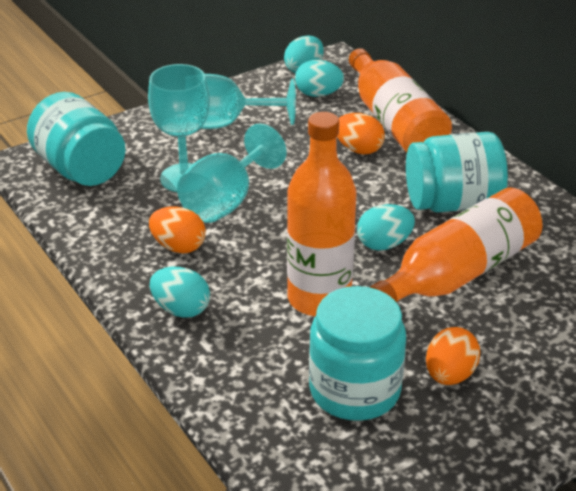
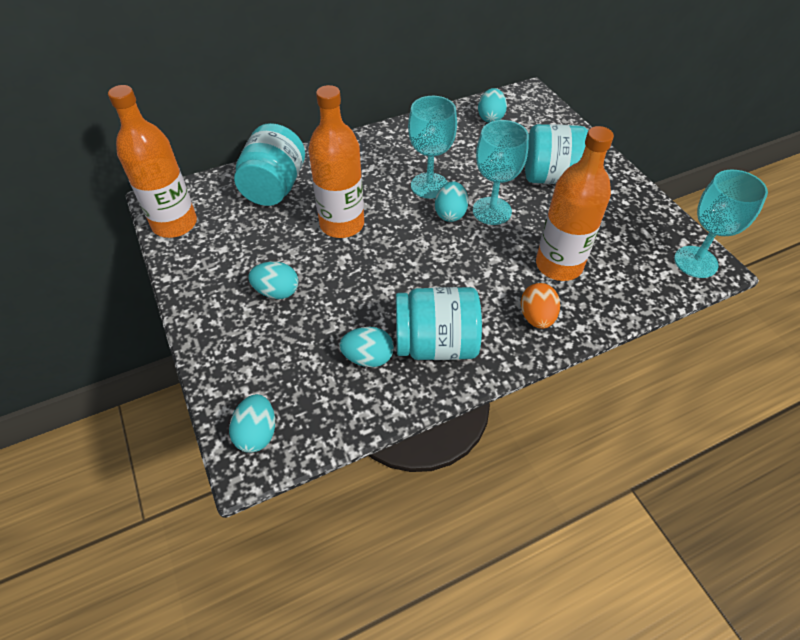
orange egg: [149,206,206,254] [337,113,385,155] [426,327,480,385] = 3 -> [521,283,560,329] = 1
turquoise egg: [150,267,210,318] [284,35,324,74] [295,60,344,97] [357,204,415,251] = 4 -> [229,394,275,453] [248,262,299,299] [339,327,394,367] [435,181,468,222] [478,88,507,123] = 5

